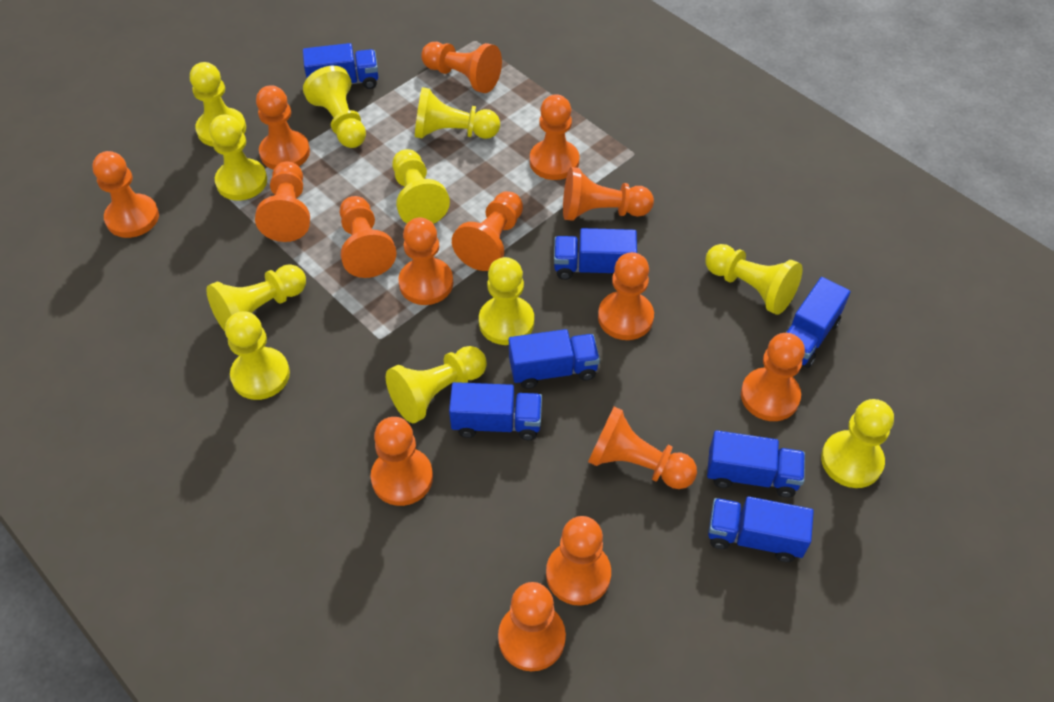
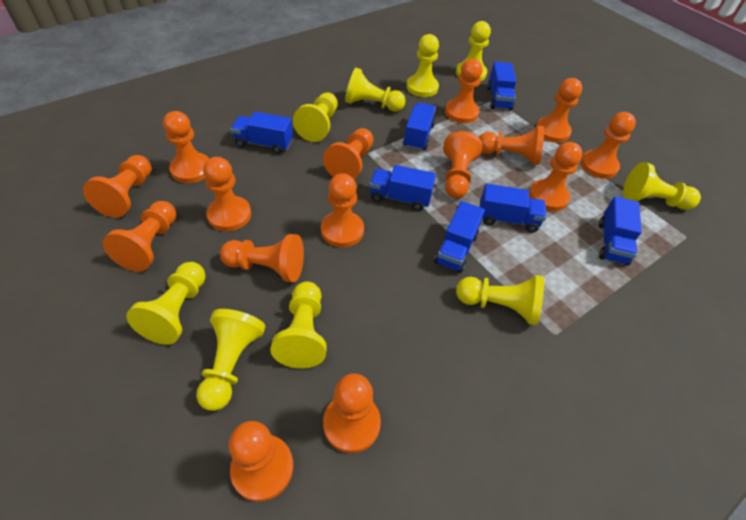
yellow pawn: [190,62,246,147] [206,264,306,331] [210,114,267,201] [225,311,290,400] [303,66,366,148] [386,346,487,423] [392,149,450,224] [415,87,500,139] [479,257,534,345] [706,244,803,315] [821,399,894,488] = 11 -> [126,262,206,345] [196,309,265,411] [270,281,327,368] [293,92,338,142] [345,68,406,112] [406,34,439,97] [456,21,491,81] [456,275,544,325] [623,162,701,210] = 9

